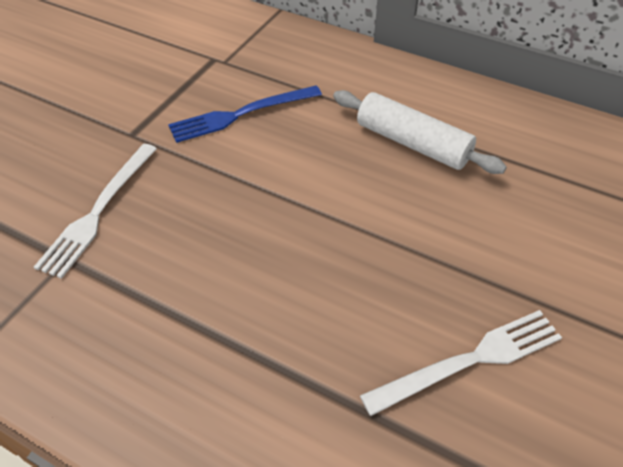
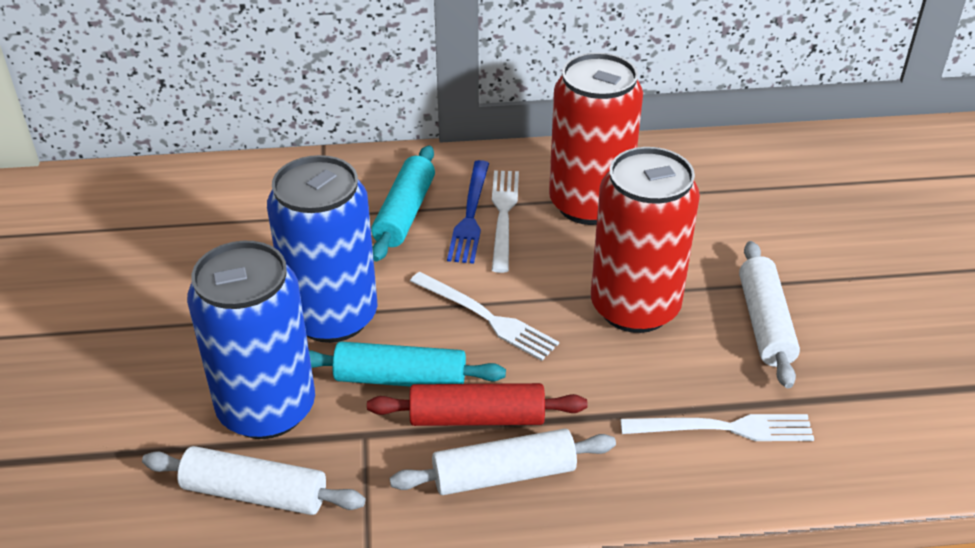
blue can: none = 0 -> [187,241,315,439] [267,155,378,343] = 2
red can: none = 0 -> [549,53,643,225] [591,147,700,333] = 2
red rolling pin: none = 0 -> [367,383,587,426] = 1
turquoise rolling pin: none = 0 -> [309,341,506,387] [371,145,435,262] = 2
white fork: [34,144,157,279] [360,310,562,416] = 2 -> [410,272,559,361] [492,171,519,273] [620,414,814,441] = 3
white rolling pin: [333,90,507,174] = 1 -> [142,446,365,515] [390,429,616,495] [739,241,800,388] = 3

